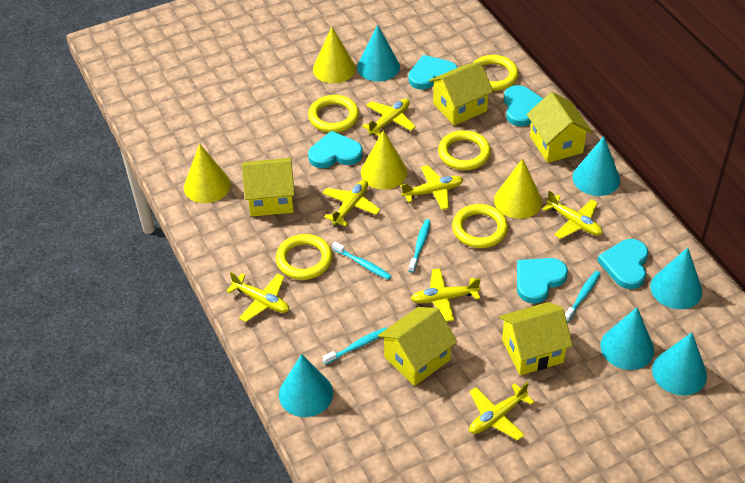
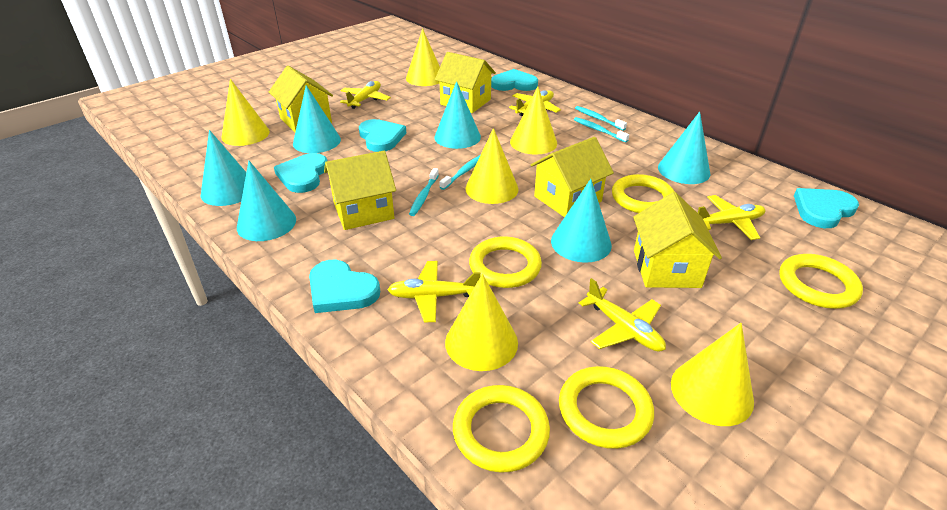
yellow cone: [184,144,231,203] [313,27,356,83] [361,130,407,190] [494,158,542,219] = 4 -> [221,79,270,146] [406,29,440,86] [445,274,518,371] [465,128,519,204] [510,86,557,155] [671,323,754,426] = 6
yellow plane: [226,272,289,322] [322,180,381,226] [362,98,416,136] [400,165,463,210] [411,268,481,322] [469,382,534,441] [542,191,603,239] = 7 -> [340,81,391,109] [387,261,481,322] [509,90,561,116] [579,278,666,352] [698,195,765,240] = 5

